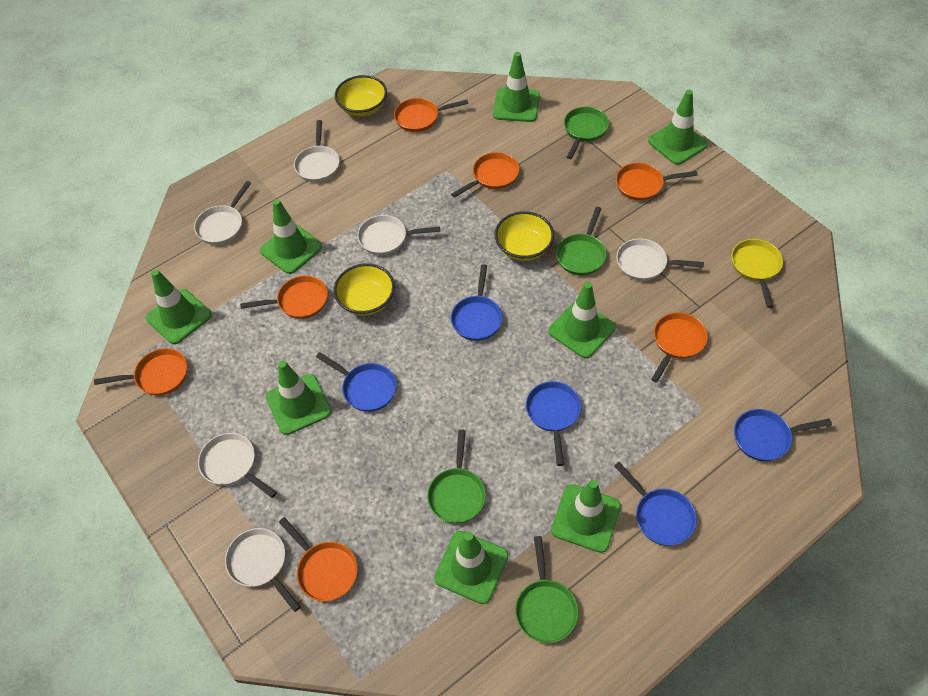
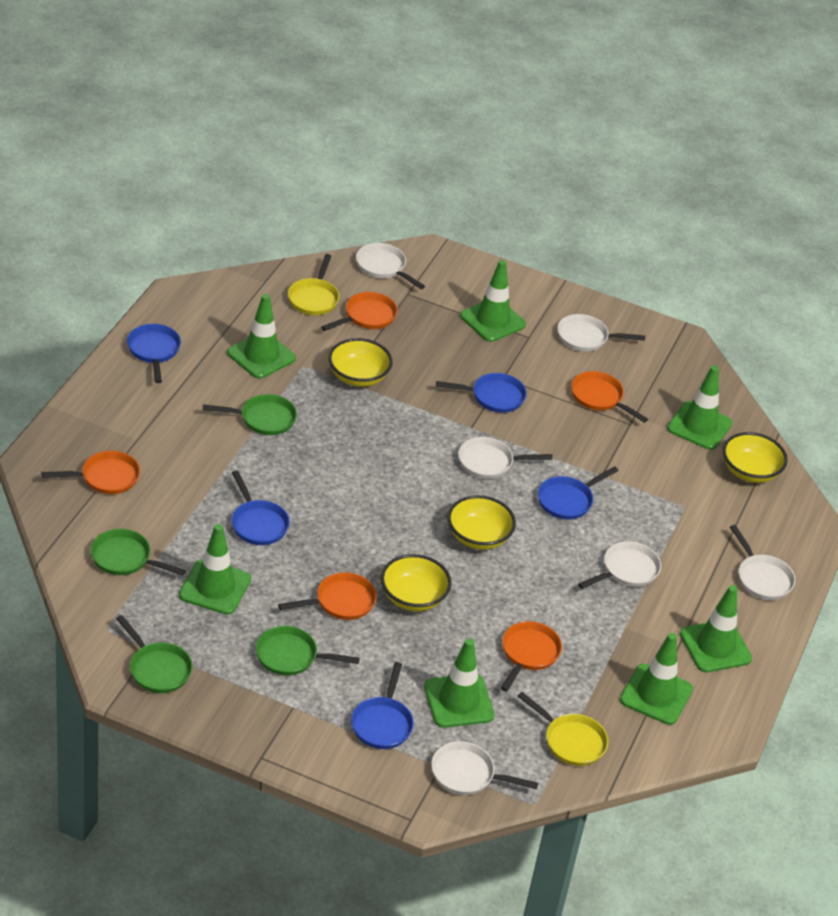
green traffic cone: [146,269,212,344] [260,199,323,274] [266,361,331,435] [434,531,508,604] [493,52,540,122] [548,282,616,358] [551,480,621,553] [648,90,708,165] = 8 -> [179,524,251,615] [227,294,296,379] [424,639,494,728] [460,260,526,342] [620,633,693,725] [667,366,732,450] [680,585,752,673] = 7
orange pan: [94,348,187,396] [240,275,328,319] [279,517,358,601] [394,98,468,132] [451,152,519,198] [616,163,697,201] [651,312,708,383] = 7 -> [41,451,140,494] [278,572,377,620] [321,292,398,331] [501,621,562,692] [571,371,648,423] = 5
yellow bowl: [333,263,395,316] [335,75,387,117] [495,211,554,261] = 3 -> [329,338,393,387] [381,554,452,611] [448,495,516,550] [723,432,788,483] = 4
yellow pan: [731,239,783,308] = 1 -> [288,254,339,315] [517,692,608,766] = 2

